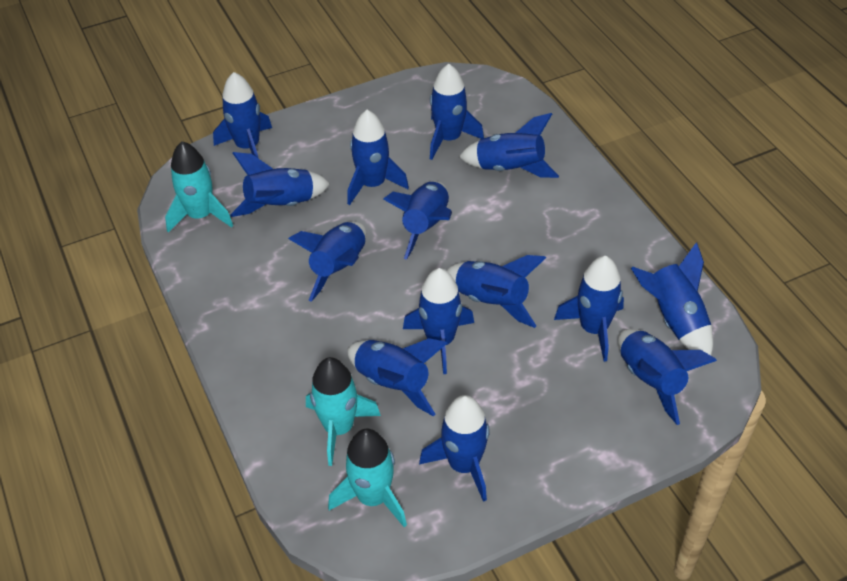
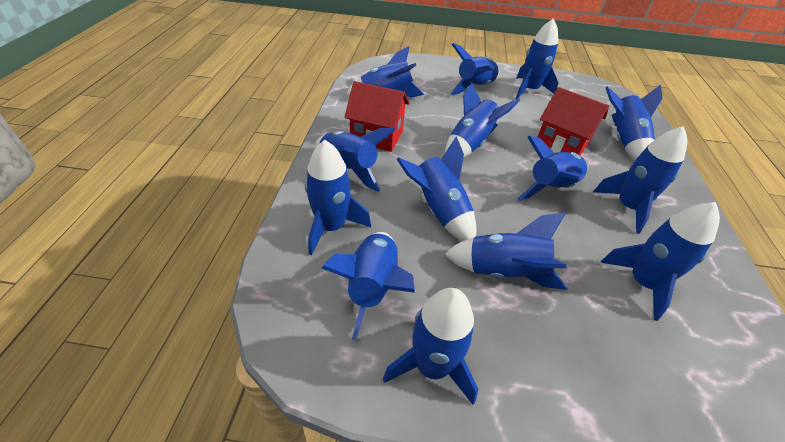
red house: none = 0 -> [344,81,409,152] [538,87,609,156] = 2
turquoise rocket: [165,141,233,232] [306,357,381,466] [328,429,407,527] = 3 -> none = 0

